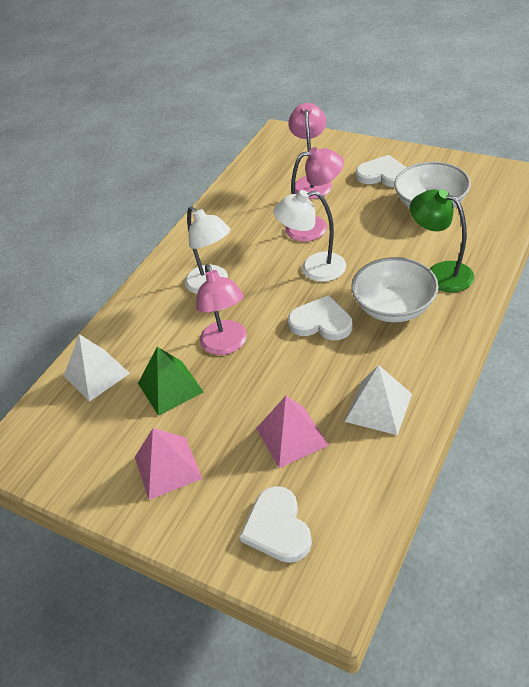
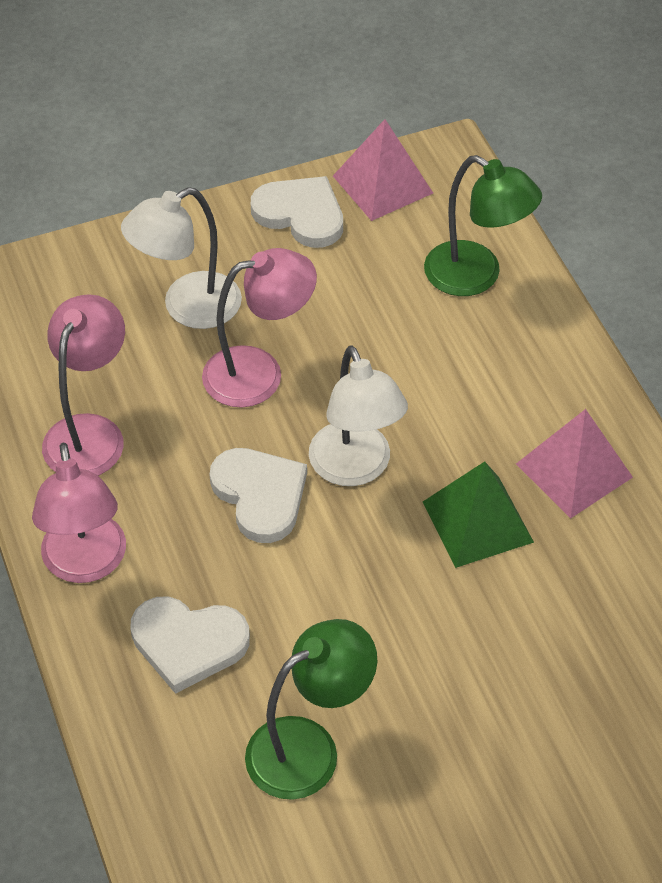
green lamp: [410,189,474,293] = 1 -> [245,619,377,800] [424,155,542,296] = 2
white bowl: [351,257,439,322] [394,162,471,208] = 2 -> none = 0
white pyramid: [64,334,130,402] [345,365,412,435] = 2 -> none = 0

